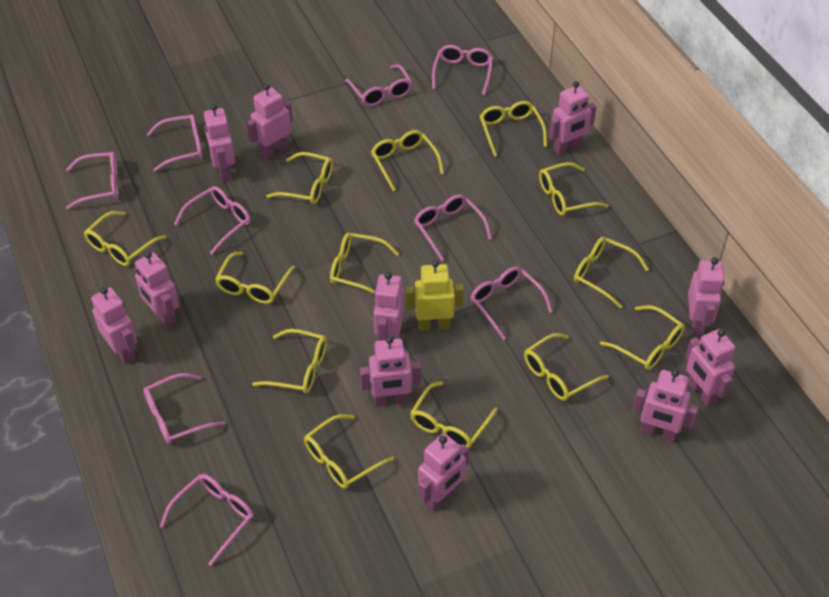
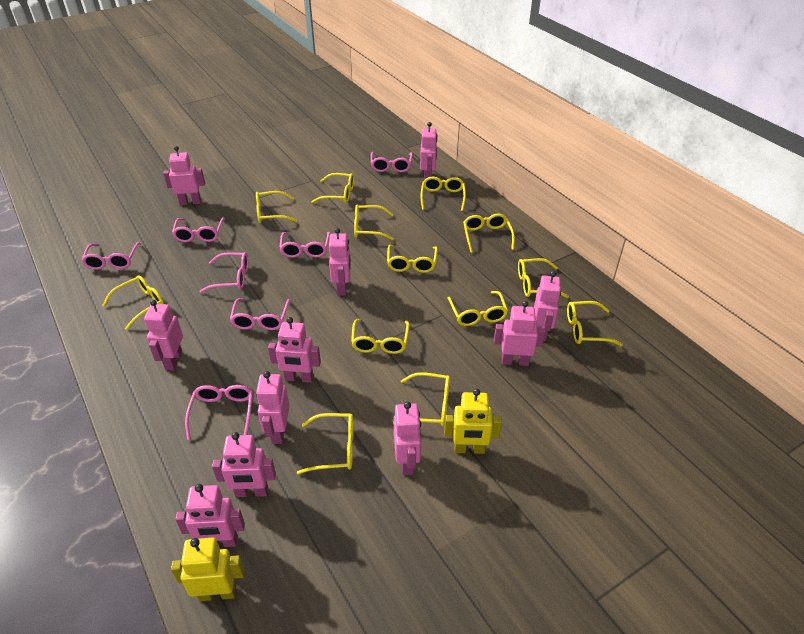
pink glasses: [66,152,119,209] [143,373,225,444] [147,114,203,171] [160,474,254,566] [175,186,251,255] [345,64,412,106] [414,194,492,261] [432,45,493,95] [470,266,553,340] = 9 -> [81,242,141,270] [172,217,225,242] [185,385,253,440] [199,252,249,293] [230,298,290,330] [279,232,330,258] [371,152,413,172] = 7
yellow robot: [406,260,464,331] = 1 -> [171,538,245,601] [444,388,502,454] = 2

